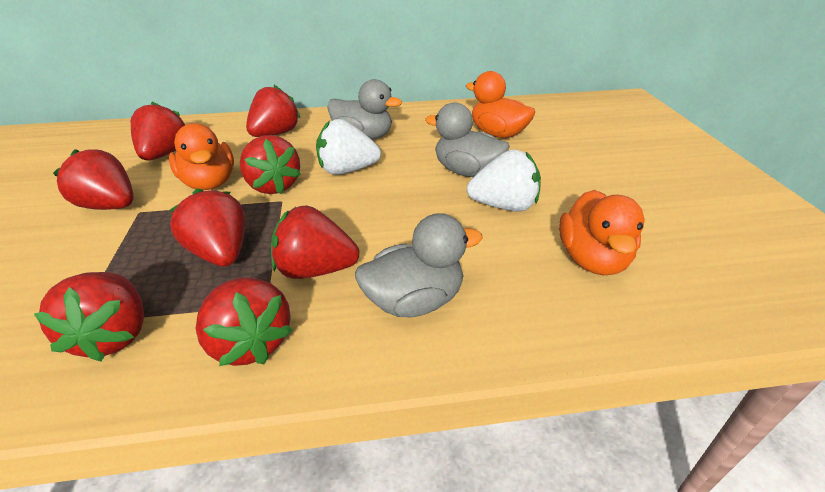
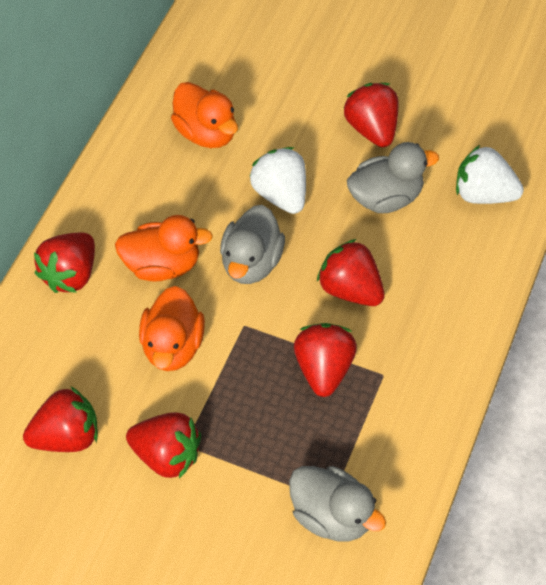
red strawberry: [34,272,144,362] [53,149,134,210] [131,102,185,161] [170,188,245,266] [195,278,293,366] [240,135,301,194] [246,85,300,137] [271,205,359,279] = 8 -> [23,387,98,452] [34,233,95,293] [126,412,201,479] [294,323,357,397] [317,239,385,306] [344,83,398,147] = 6

